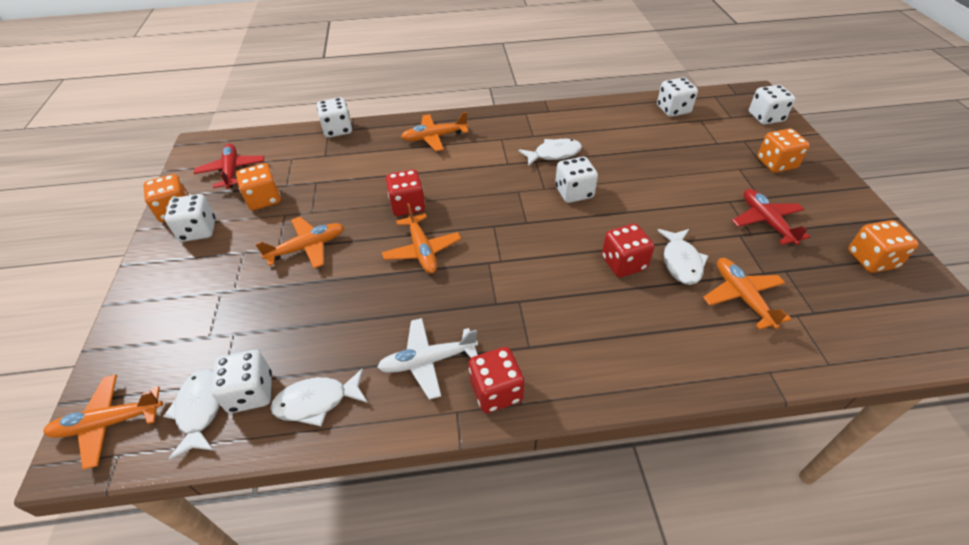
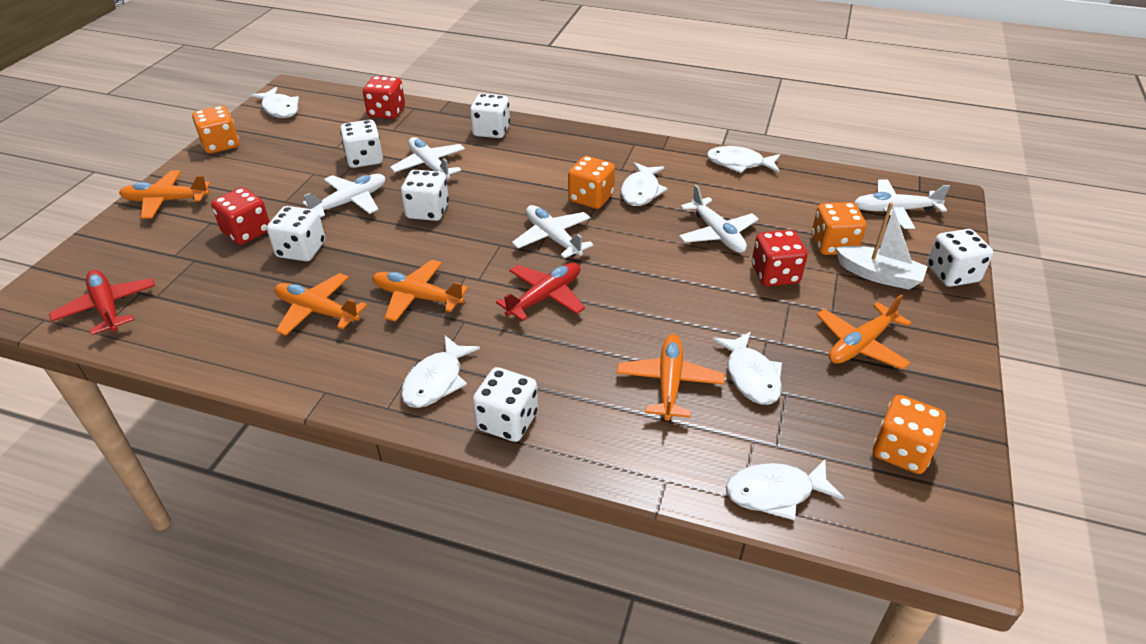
white boat: none = 0 -> [835,202,928,290] = 1
white fish: [163,369,220,460] [270,368,368,426] [519,139,582,166] [657,229,708,285] = 4 -> [251,87,299,118] [401,336,480,408] [621,162,668,206] [707,146,780,173] [713,332,782,405] [726,460,844,521] = 6
white plane: [377,318,478,400] = 1 -> [302,174,385,218] [390,137,465,179] [512,205,594,258] [679,185,759,253] [854,179,950,229] = 5

